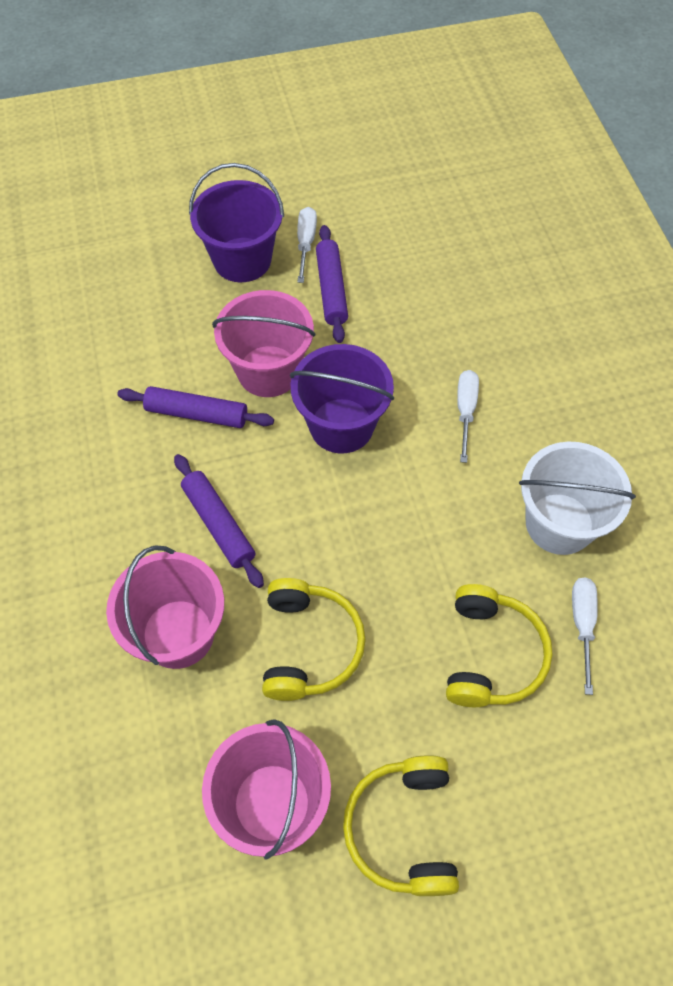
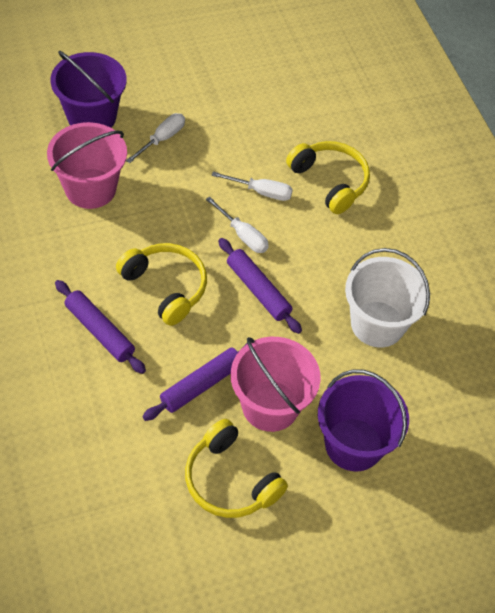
pink bucket: [106,545,224,669] [202,719,331,860] [212,290,315,397] = 3 -> [47,122,127,209] [231,337,321,432] = 2

